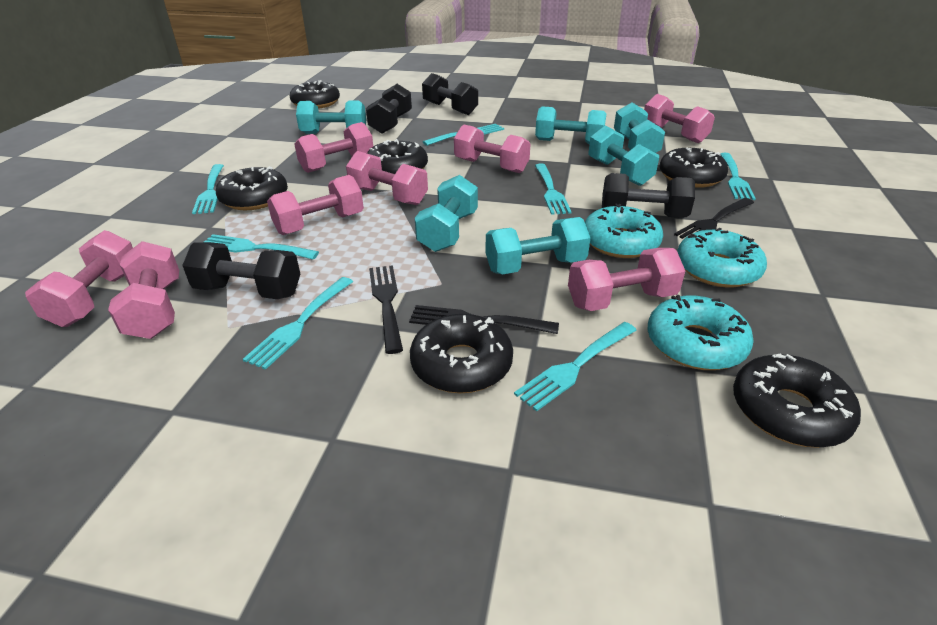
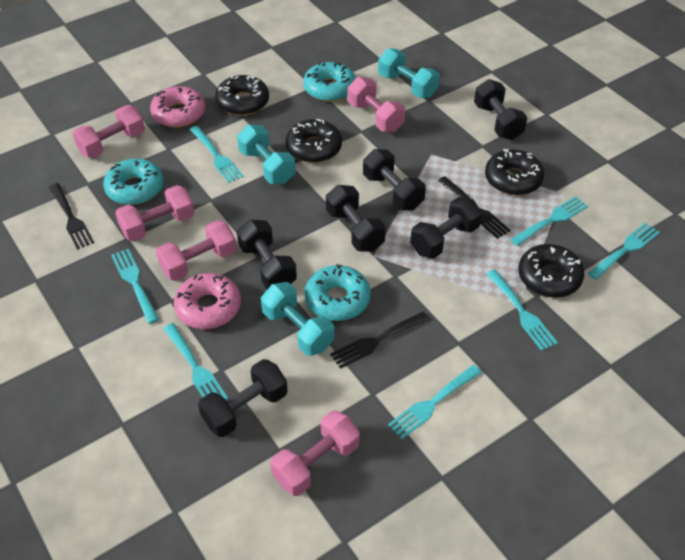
black donut: [216,166,288,210] [289,80,340,109] [367,139,428,174] [410,314,513,393] [659,147,728,188] [733,353,861,448] = 6 -> [215,75,269,116] [286,119,342,163] [485,149,544,195] [518,244,584,298] = 4
black dumbbell: [182,242,300,299] [366,84,412,134] [422,73,478,115] [602,173,695,218] = 4 -> [198,359,288,437] [237,220,297,289] [326,185,386,252] [363,149,426,210] [410,197,482,259] [474,79,527,140] = 6
pink donut: none = 0 -> [150,86,205,128] [174,273,241,329] = 2
pink dumbbell: [25,230,133,327] [108,241,179,339] [267,175,364,235] [294,122,373,173] [346,151,428,205] [454,125,530,173] [568,248,685,311] [644,94,715,143] = 8 -> [72,105,145,158] [115,185,194,241] [156,220,237,281] [270,411,360,496] [347,77,405,132] = 5
turquoise dumbbell: [296,100,366,134] [415,175,478,252] [486,217,590,274] [535,106,606,144] [588,125,659,186] [614,103,665,153] = 6 -> [237,124,295,184] [261,282,334,356] [378,48,440,98] = 3

